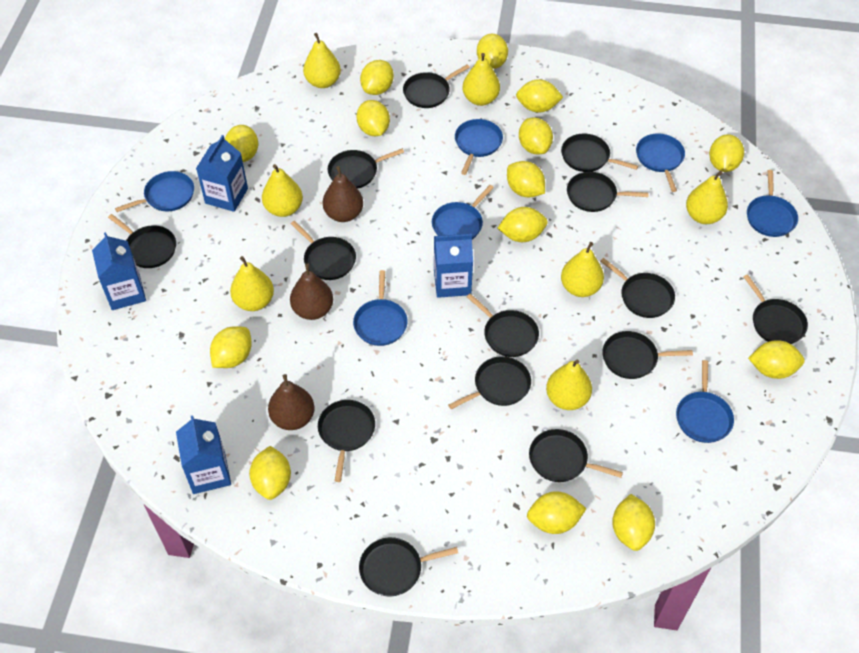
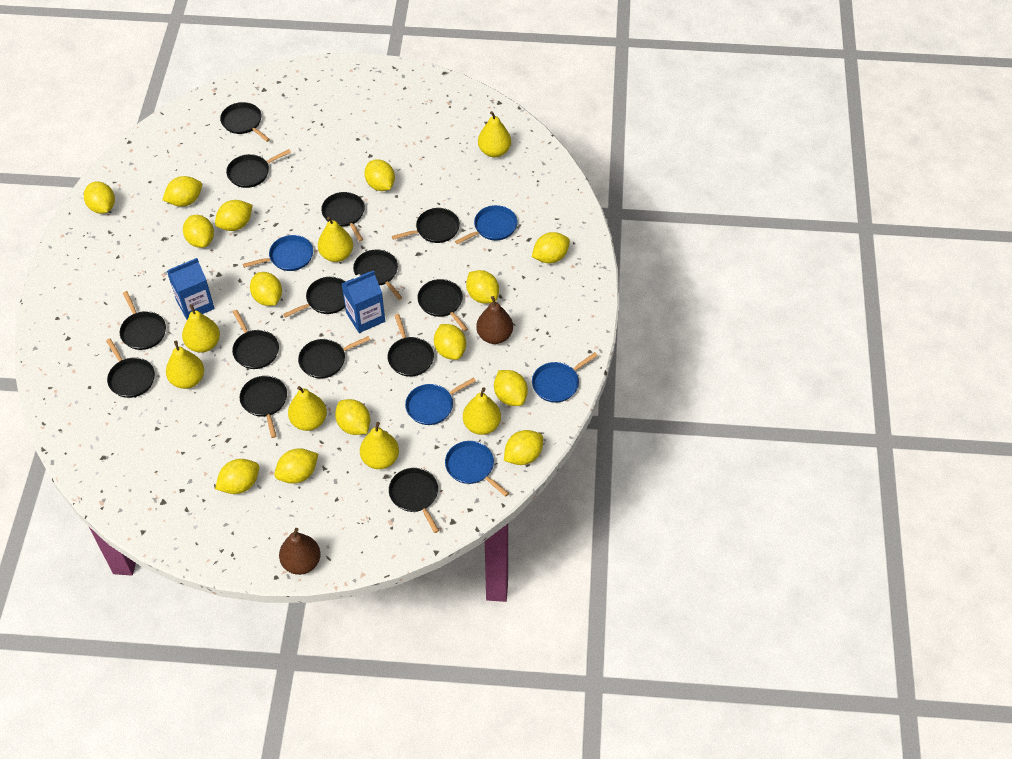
blue carton: [92,232,146,310] [176,415,231,494] [196,135,248,212] [434,234,473,298] = 4 -> [167,258,215,319] [341,271,385,333] = 2
blue pan: [115,171,194,212] [353,270,408,346] [432,185,494,239] [455,119,503,175] [636,133,685,192] [676,360,734,443] [747,170,798,237] = 7 -> [243,235,313,271] [405,377,476,425] [445,441,509,497] [455,205,518,244] [532,352,598,403] = 5
brown pear: [268,374,314,430] [290,263,333,320] [323,166,363,222] = 3 -> [279,528,321,575] [476,296,513,344] = 2

